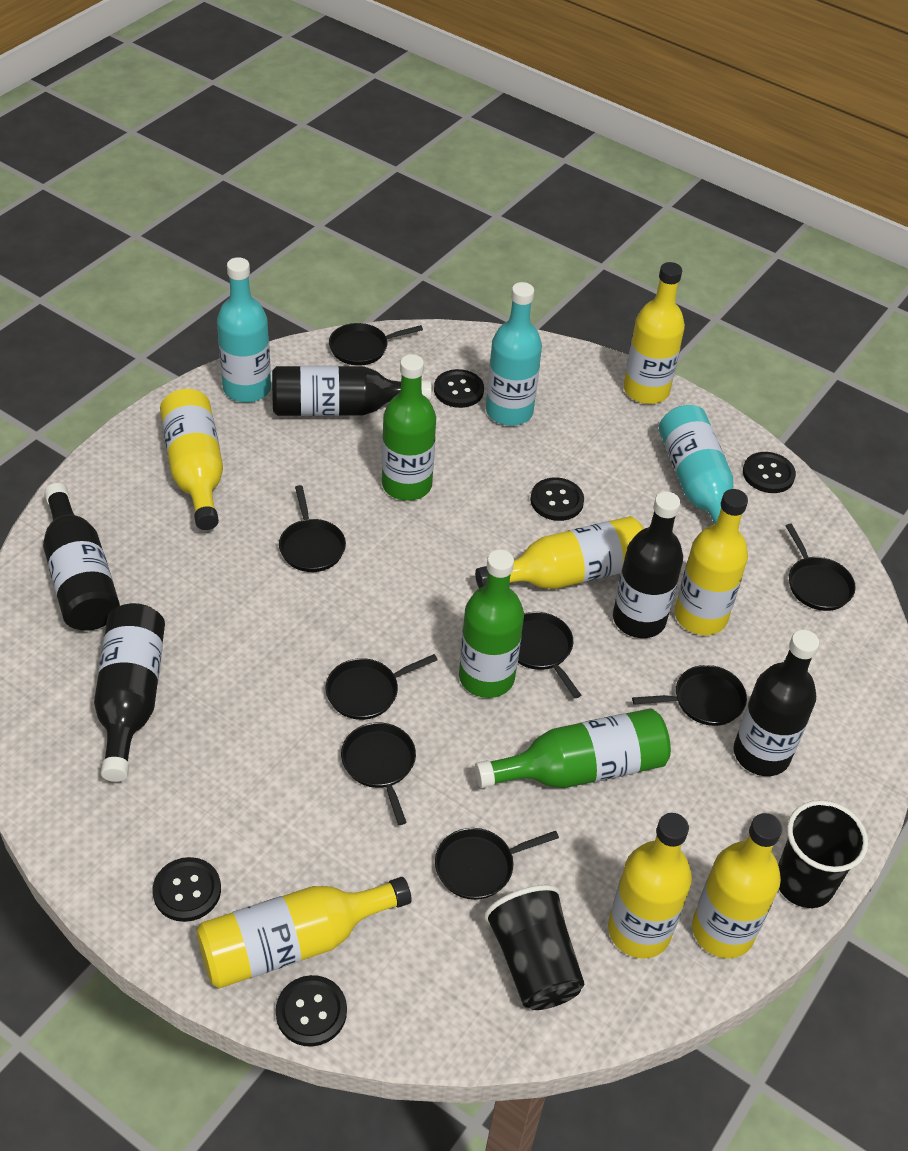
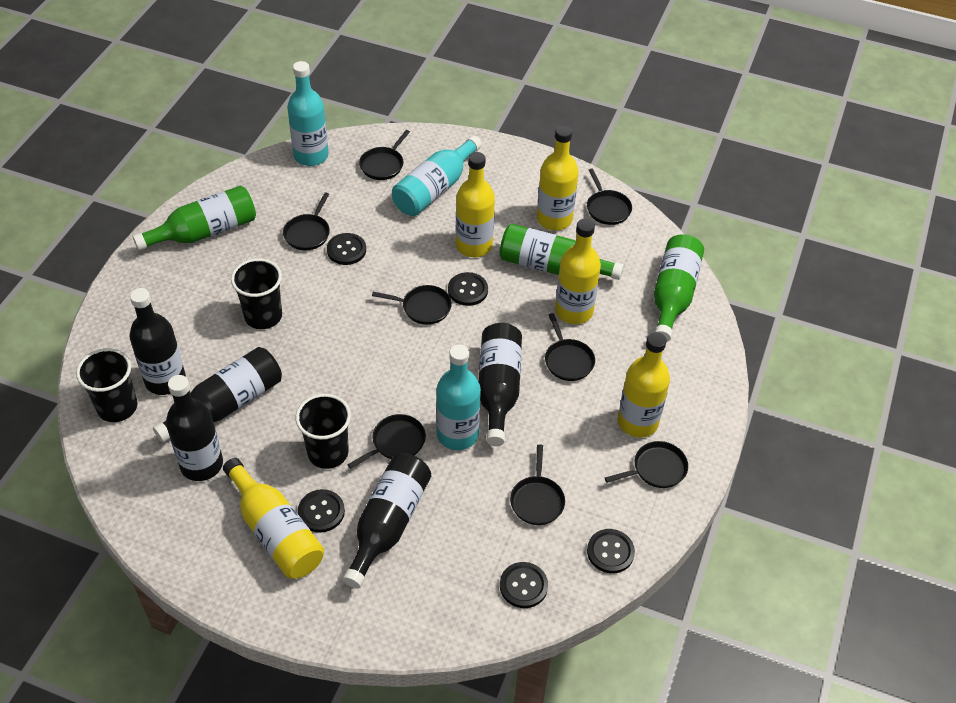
black cup: [484,885,584,1010] [778,800,868,908] = 2 -> [76,348,138,422] [231,258,282,329] [296,394,351,469] = 3
yellow bottle: [160,389,223,530] [197,877,412,989] [475,516,644,589] [608,813,692,959] [623,262,685,404] [675,489,748,635] [692,813,782,958] = 7 -> [223,458,324,578] [456,152,495,257] [537,125,579,230] [555,218,601,324] [618,332,670,438] = 5

